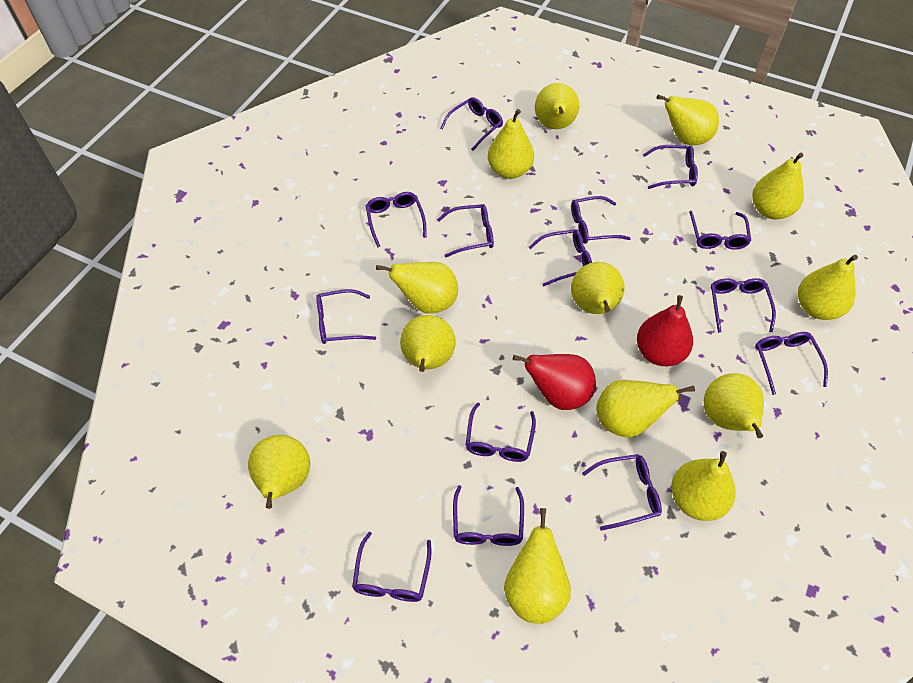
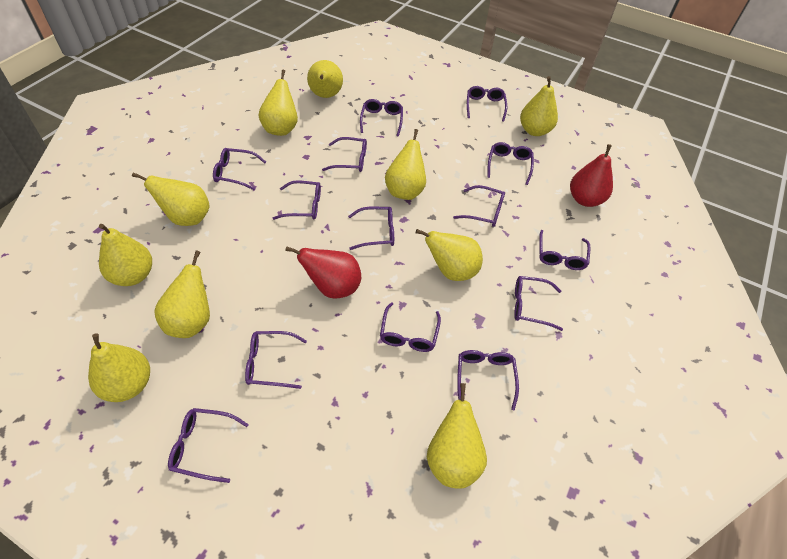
yellow pear: [248,435,310,509] [376,262,458,314] [400,315,456,372] [488,109,534,179] [504,508,571,624] [535,83,579,129] [571,262,625,314] [596,380,695,438] [657,95,719,145] [671,451,736,521] [704,373,764,438] [752,153,804,219] [798,255,858,320] = 13 -> [88,334,150,402] [99,224,152,286] [132,172,210,226] [154,250,210,338] [258,69,298,136] [307,60,343,98] [385,129,426,200] [416,229,483,281] [427,383,487,489] [520,76,558,136] = 10

